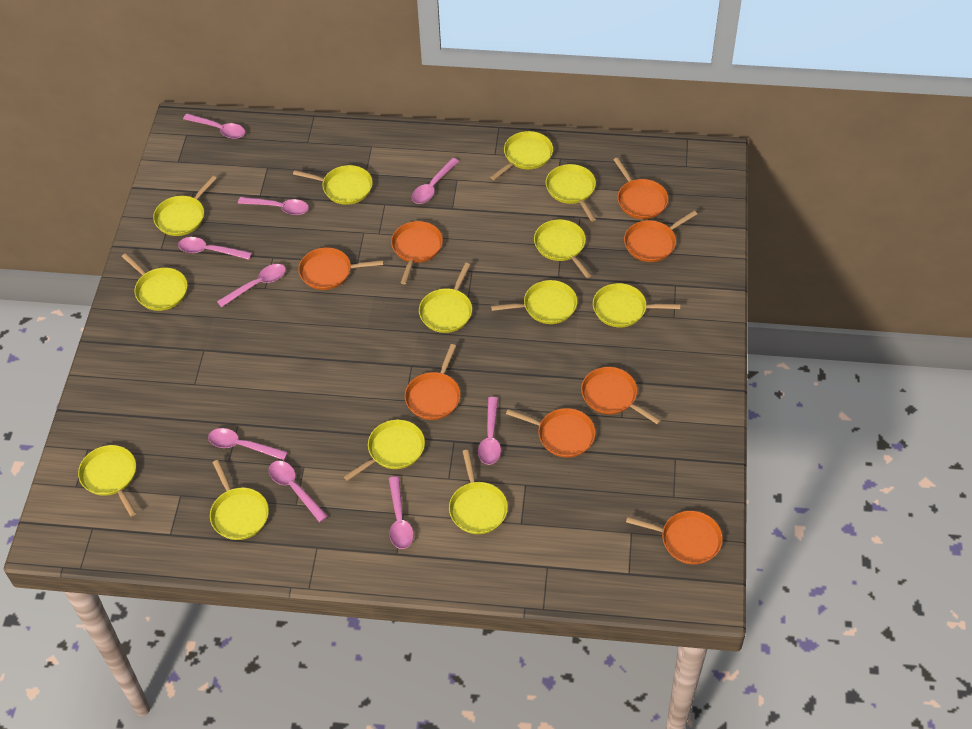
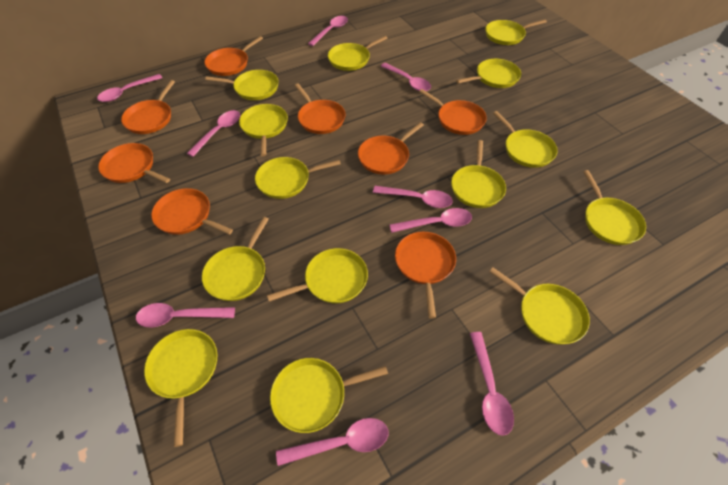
yellow pan: [78,445,136,517] [122,253,188,311] [153,176,217,236] [210,460,269,540] [293,165,373,205] [344,419,425,481] [419,263,472,333] [449,450,508,534] [490,131,553,180] [491,280,578,324] [534,219,591,278] [546,164,596,222] [593,283,680,327] = 13 -> [144,329,217,447] [202,217,269,301] [205,70,279,100] [239,104,288,156] [255,157,341,199] [267,248,368,303] [270,358,388,433] [328,36,388,71] [451,140,506,208] [456,59,521,88] [485,20,547,45] [489,267,590,345] [493,111,558,168] [583,170,646,245] = 14

